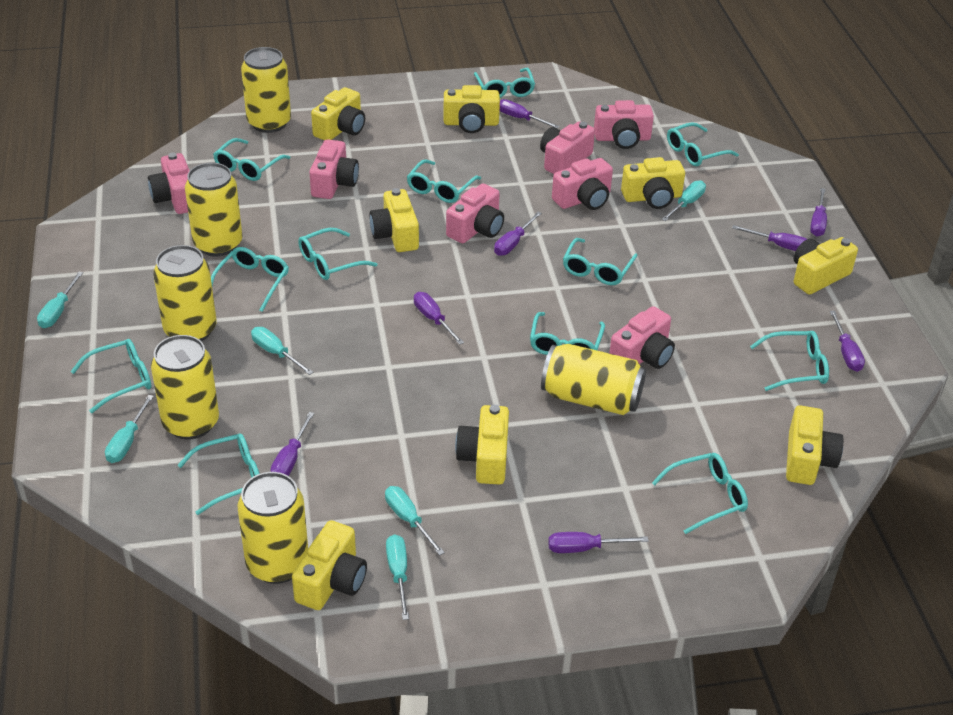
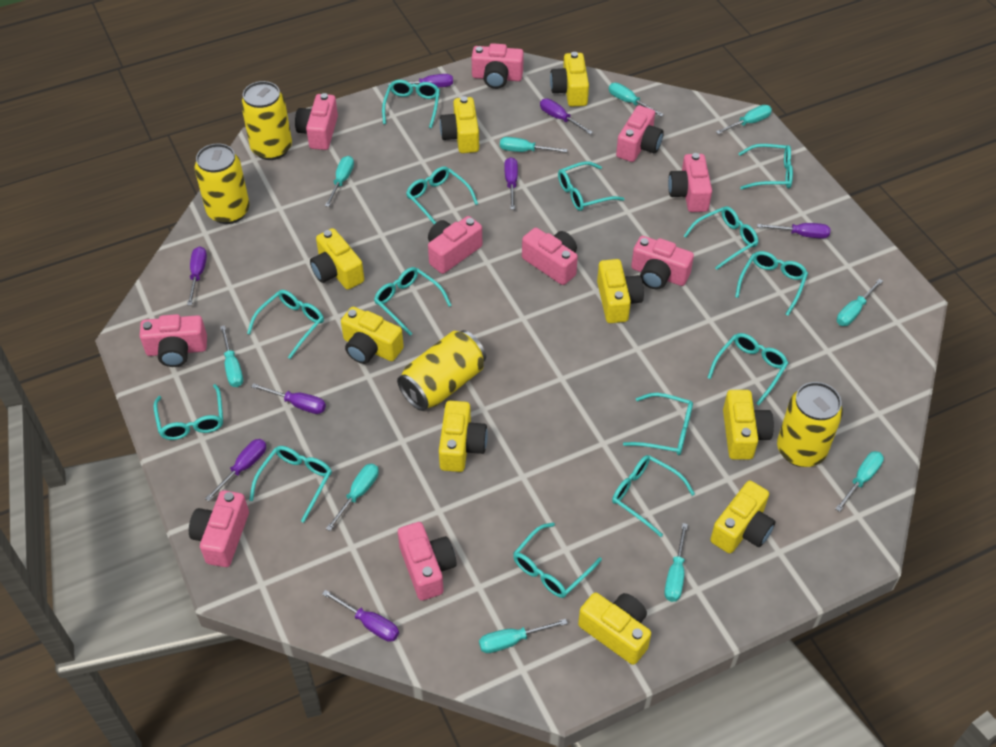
pink camera: [148,153,190,214] [309,139,359,199] [446,184,504,243] [540,122,595,174] [552,158,613,210] [594,100,654,149] [609,306,675,369] = 7 -> [140,314,207,367] [189,490,249,567] [295,93,338,150] [398,522,456,601] [428,216,482,274] [472,43,524,89] [522,228,578,285] [616,105,664,162] [631,236,694,289] [668,153,712,212] = 10
turquoise glasses: [71,339,151,413] [178,434,260,515] [211,247,289,312] [213,138,290,181] [298,228,377,280] [407,159,481,203] [474,68,535,98] [530,312,605,355] [563,238,638,285] [652,453,748,534] [667,122,739,166] [750,331,829,391] = 12 -> [153,384,223,440] [247,290,324,359] [249,446,332,523] [374,267,452,336] [382,80,440,128] [406,166,478,224] [513,523,602,598] [558,161,625,211] [612,455,695,537] [623,393,693,455] [684,206,758,270] [707,333,788,405] [735,251,808,316] [738,144,793,190] = 14
turquoise screwdriver: [37,272,83,328] [105,395,154,463] [251,327,313,375] [385,486,445,556] [386,534,409,620] [662,180,706,221] = 6 -> [220,325,243,387] [325,156,354,207] [326,464,379,531] [479,619,568,653] [500,137,568,153] [609,83,664,117] [664,523,688,602] [716,105,772,134] [836,451,884,512] [837,279,883,326] = 10
yellow camera: [292,520,367,610] [311,87,365,141] [370,188,419,252] [444,85,500,133] [455,405,509,485] [621,157,685,209] [786,405,843,485] [794,237,858,294] = 8 -> [310,228,364,290] [341,307,404,364] [439,401,488,472] [440,96,479,153] [550,52,589,107] [578,592,651,665] [597,259,644,323] [710,481,775,554] [723,390,774,460] = 9
yellow can: [151,335,219,439] [153,245,217,341] [185,163,243,257] [237,472,308,584] [241,47,291,133] [541,344,646,415] = 6 -> [194,144,250,224] [241,81,292,160] [397,330,486,411] [777,382,843,467] = 4

